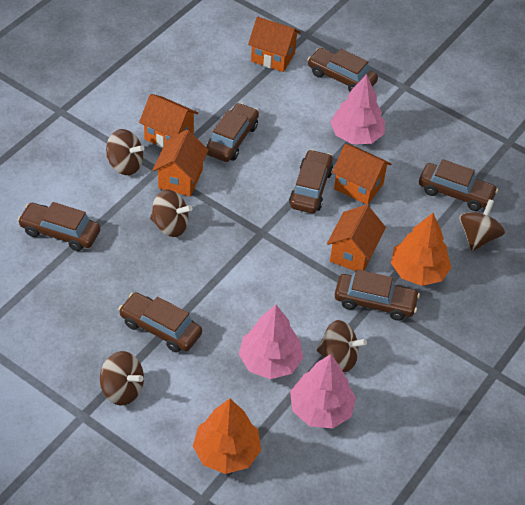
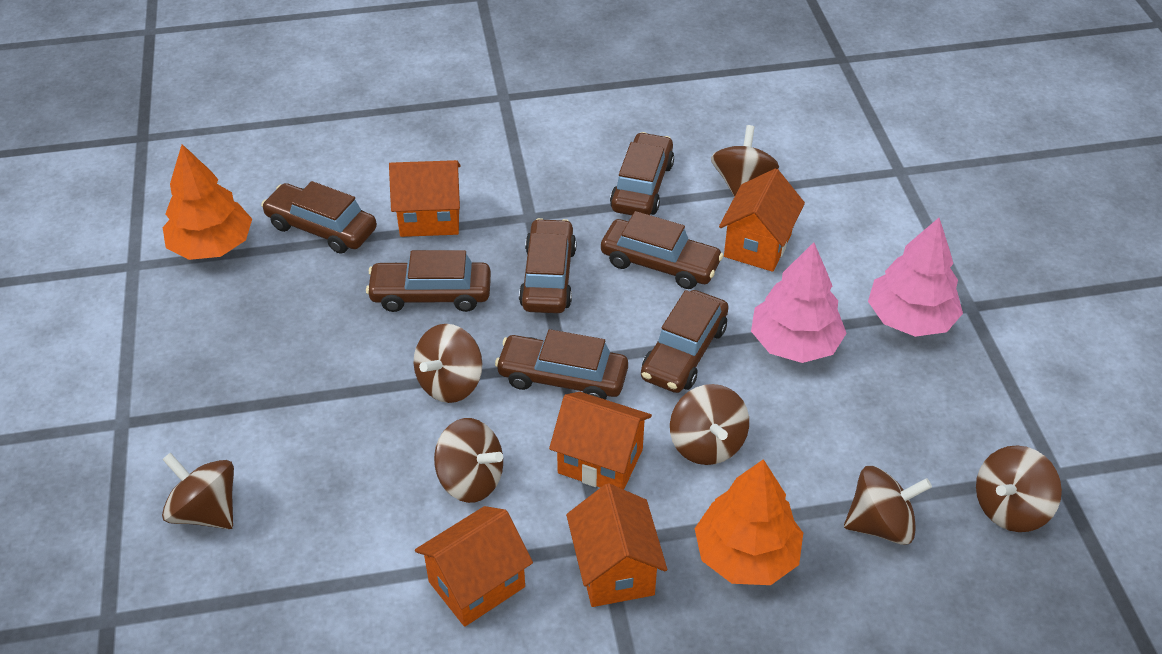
brown spinning top: [100,351,144,405] [106,129,144,175] [150,189,192,237] [317,320,367,372] [459,199,505,251] = 5 -> [162,452,234,529] [413,324,482,403] [434,418,503,503] [670,384,749,465] [711,125,779,197] [844,466,932,545] [976,445,1062,532] = 7
pink tree: [239,305,303,379] [290,354,356,429] [330,74,385,144] = 3 -> [751,242,847,363] [868,218,963,337] = 2

